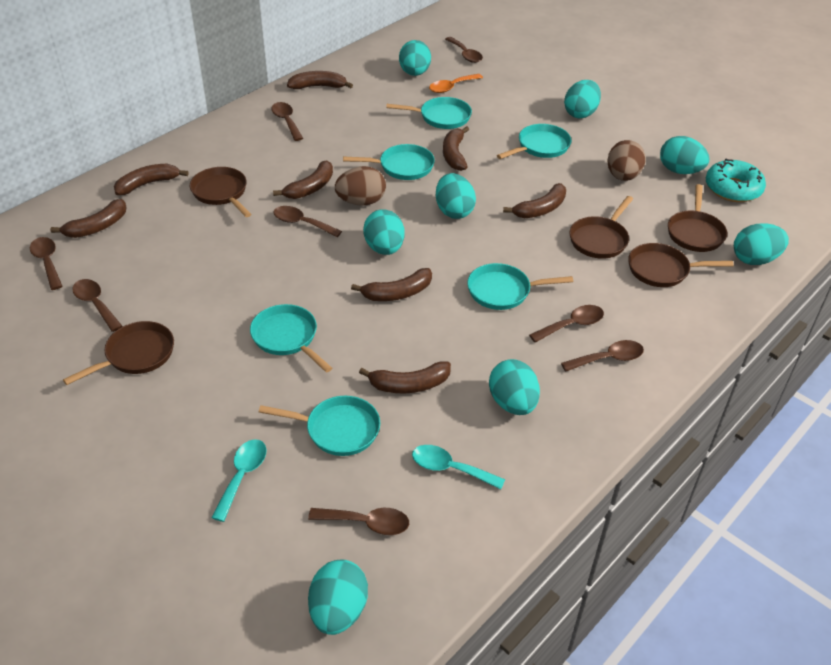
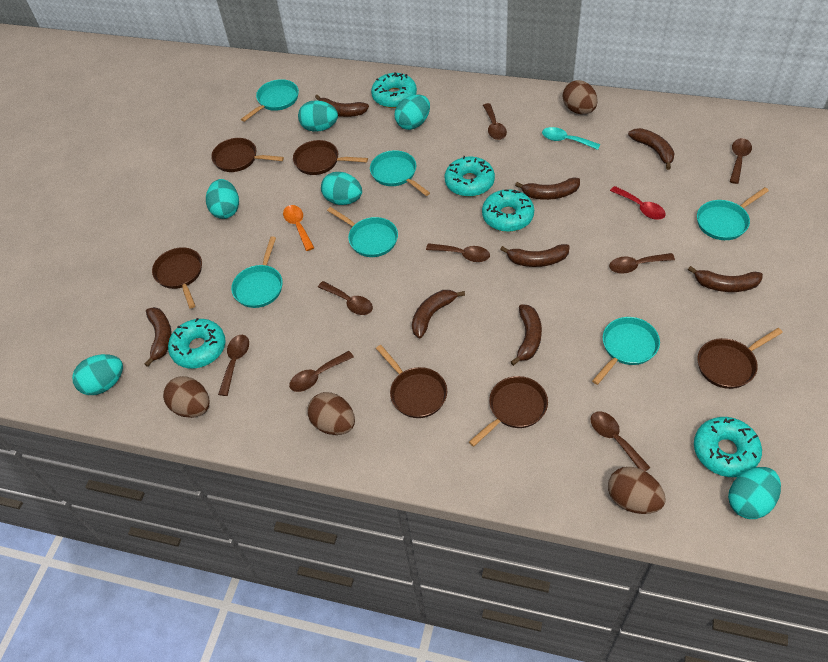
brown egg: [335,166,386,206] [607,140,646,181] = 2 -> [163,376,210,418] [307,392,355,435] [563,80,598,114] [608,467,666,514] = 4
brown pan: [63,321,174,385] [190,167,252,217] [570,196,633,259] [628,243,734,287] [668,184,727,252] = 5 -> [152,247,202,308] [211,138,284,172] [293,140,368,175] [376,345,447,418] [469,376,548,447] [697,328,783,389] = 6
red spoon: none = 0 -> [610,186,666,220] = 1
turquoise donut: [706,158,766,202] = 1 -> [168,318,226,369] [371,72,417,108] [445,156,495,197] [482,189,534,232] [694,417,762,477] = 5
turquoise egg: [308,559,368,635] [363,209,405,255] [399,40,431,76] [436,173,476,219] [489,359,540,415] [564,80,601,118] [660,136,710,174] [734,223,789,265] = 8 -> [72,354,123,395] [206,179,239,219] [298,100,338,132] [321,172,362,205] [395,95,430,130] [728,467,781,519] = 6
turquoise spoon: [211,439,267,522] [412,445,505,490] = 2 -> [542,127,600,150] = 1

